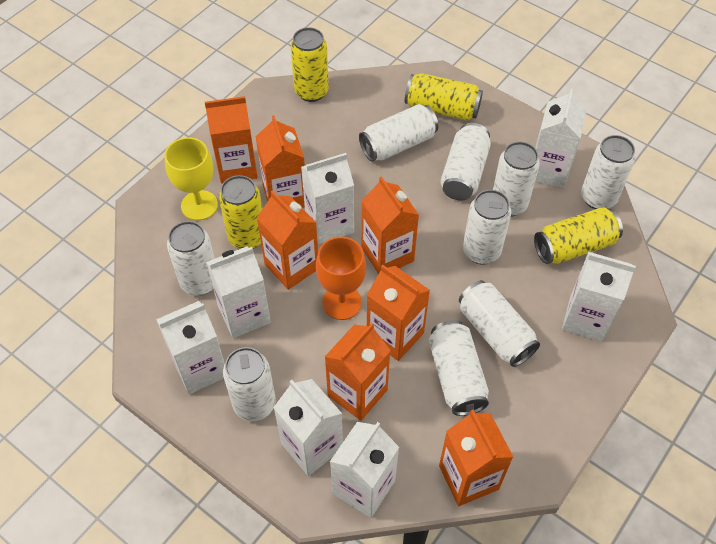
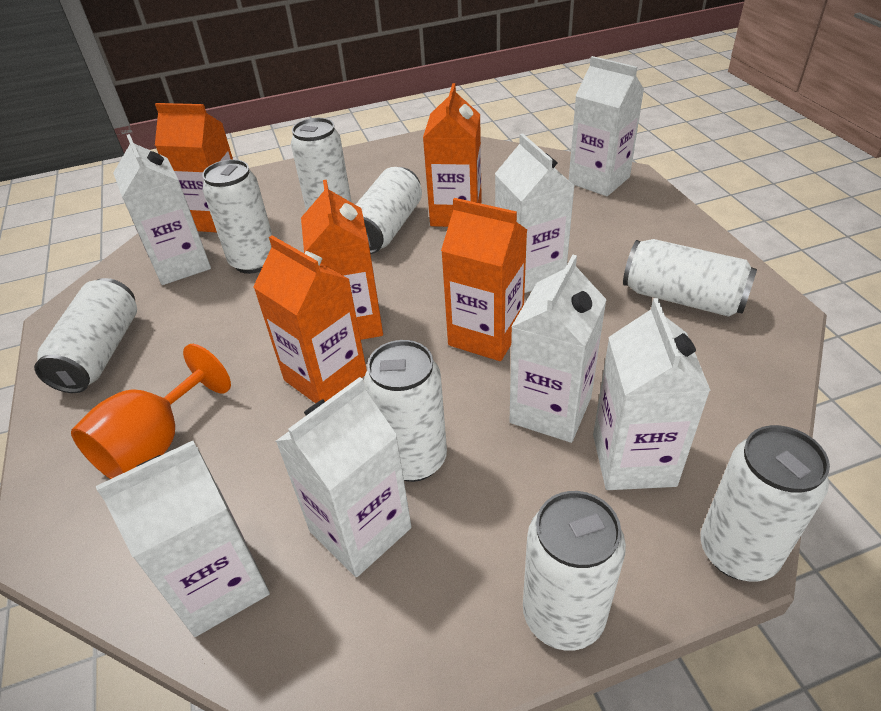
orange carton: [205,96,258,184] [256,115,305,208] [257,190,318,290] [325,323,391,421] [362,176,419,274] [367,264,430,361] [439,410,513,506] = 7 -> [155,103,233,232] [253,235,367,403] [301,179,383,340] [423,83,482,227] [441,198,527,361] = 5
white can: [167,221,215,296] [223,347,276,421] [359,104,438,162] [429,320,489,416] [440,123,491,201] [459,280,540,367] [463,190,511,265] [493,142,540,217] [581,135,635,209] = 9 -> [34,278,137,393] [202,159,272,274] [291,118,352,211] [356,167,422,254] [364,340,447,482] [523,491,626,651] [623,239,757,317] [701,425,830,582] = 8
yellow can: [219,175,262,249] [291,27,329,102] [405,73,483,121] [534,207,623,264] = 4 -> none = 0
yellow goblet: [165,137,218,220] = 1 -> none = 0

